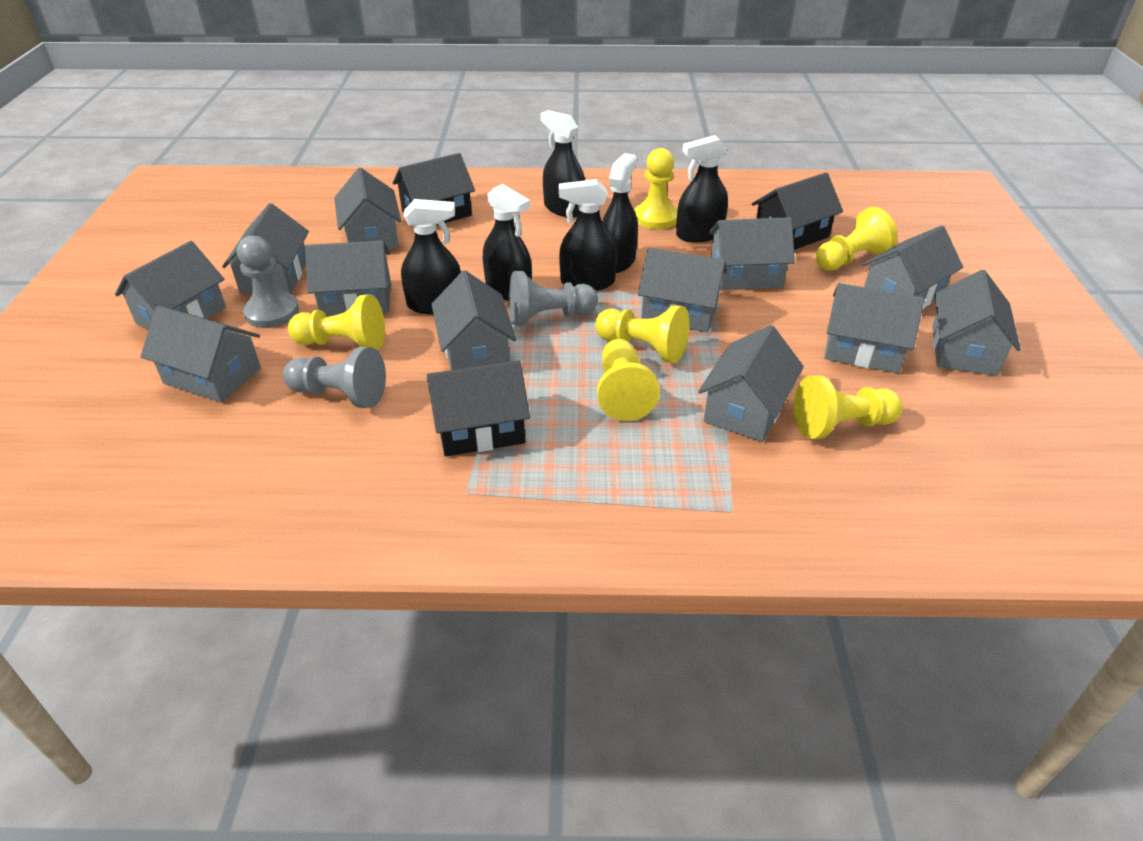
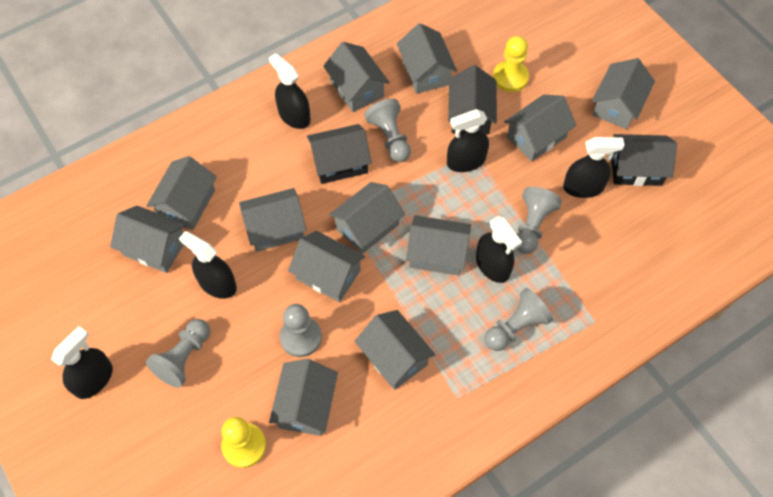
grey pawn: [237,236,299,328] [283,347,386,408] [509,271,598,326] = 3 -> [146,319,210,388] [280,304,322,357] [364,99,411,162] [485,288,553,351] [516,187,562,254] = 5
yellow pawn: [288,294,385,350] [595,305,690,363] [597,339,660,421] [634,148,678,229] [794,375,903,439] [815,207,898,271] = 6 -> [221,417,266,468] [493,36,529,92] = 2

